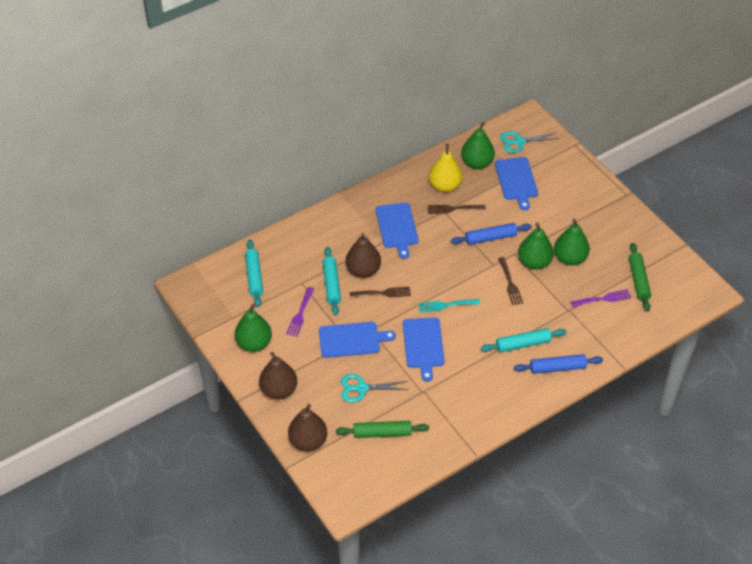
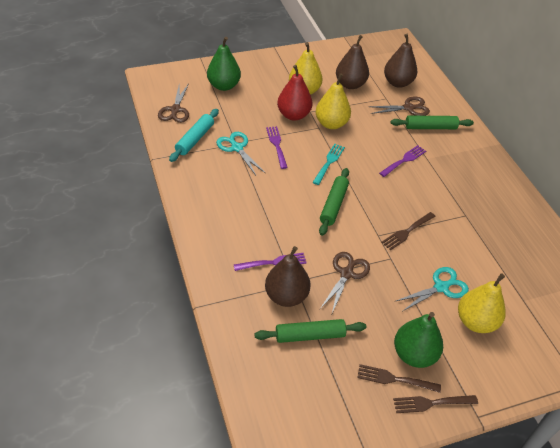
blue cutting board: [319,322,396,358] [376,202,419,259] [403,318,445,382] [495,157,538,210] = 4 -> none = 0
blue rolling pin: [451,223,532,245] [514,354,603,374] = 2 -> none = 0
brown scissors: none = 0 -> [158,83,189,123] [320,252,370,313] [368,97,430,116] = 3
green pear: [234,304,272,352] [461,122,495,169] [518,223,554,270] [554,219,590,265] = 4 -> [207,37,241,91] [394,312,443,368] = 2
green rolling pin: [336,421,429,438] [629,243,651,312] = 2 -> [254,319,366,343] [319,168,349,236] [391,116,474,129] = 3
purple fork: [286,287,314,337] [571,289,631,307] = 2 -> [234,253,307,271] [266,126,288,169] [379,145,426,177] = 3
red pear: none = 0 -> [277,65,313,121] = 1
turquoise rolling pin: [245,239,263,307] [323,247,341,315] [481,328,567,352] = 3 -> [169,109,219,162] = 1
yellow pear: [429,144,463,193] = 1 -> [289,42,323,95] [316,73,351,129] [458,273,506,333] = 3

